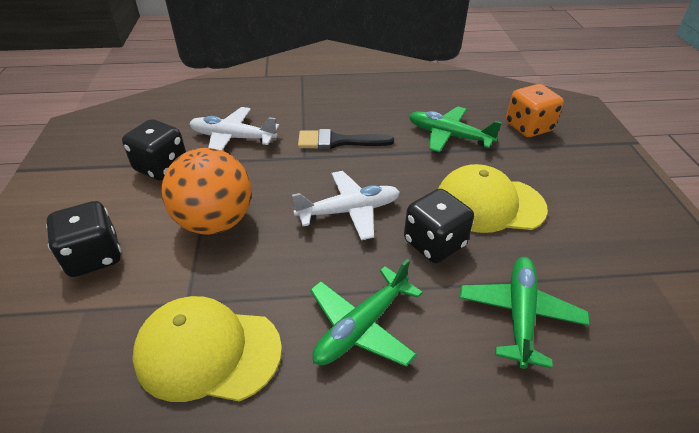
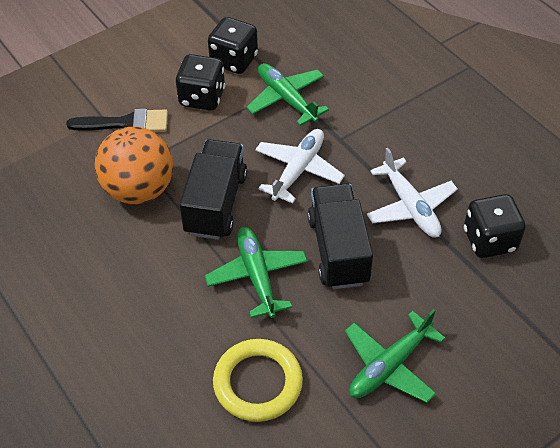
black truck: none = 0 -> [179,139,247,240] [307,184,373,289] = 2
orange dice: [506,84,564,137] = 1 -> none = 0
yellow cap: [132,296,282,402] [438,164,548,233] = 2 -> none = 0
yellow ring: none = 0 -> [213,339,303,422] = 1

